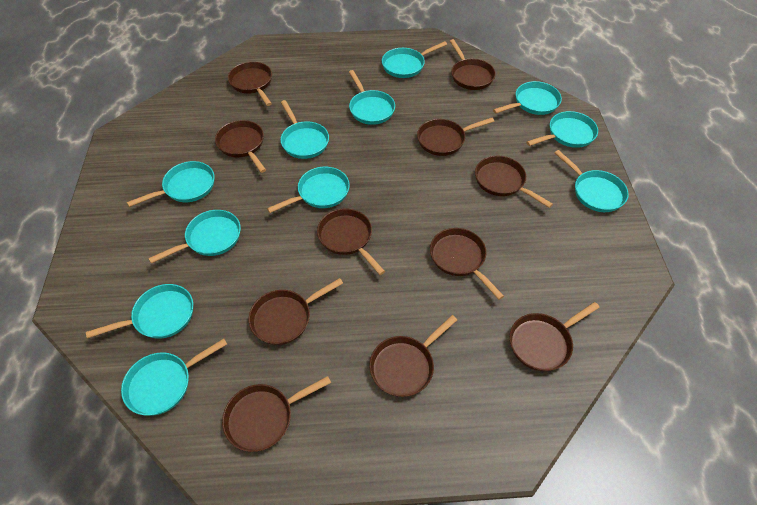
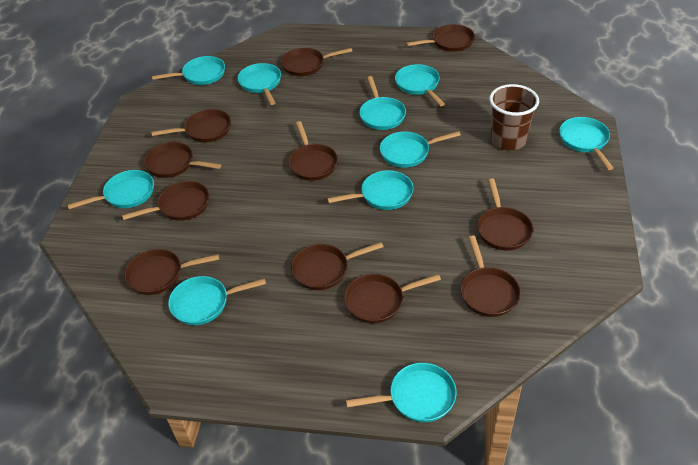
brown cup: none = 0 -> [489,84,539,150] = 1
turquoise pan: [86,284,193,339] [121,339,227,416] [127,161,214,207] [148,210,241,263] [267,167,350,213] [281,100,329,159] [349,70,395,125] [382,41,447,78] [493,81,562,115] [526,111,598,148] [555,150,629,212] = 11 -> [68,170,154,210] [152,56,225,85] [168,276,266,325] [238,63,281,105] [327,170,414,210] [346,363,457,422] [359,76,406,130] [380,131,461,168] [395,64,445,106] [559,117,614,170] = 10

